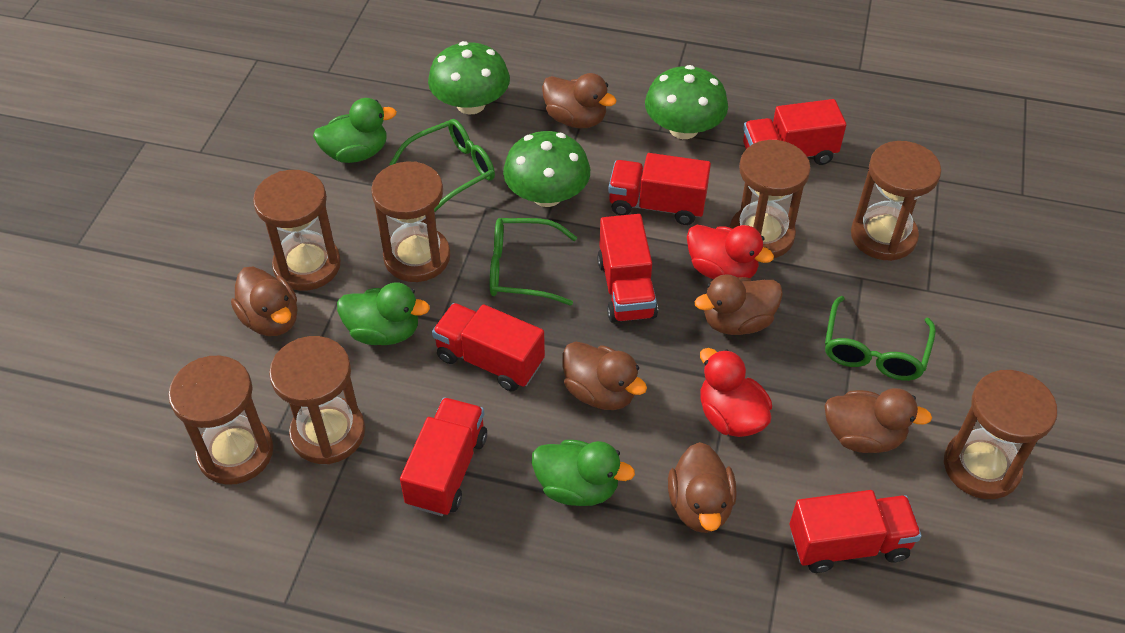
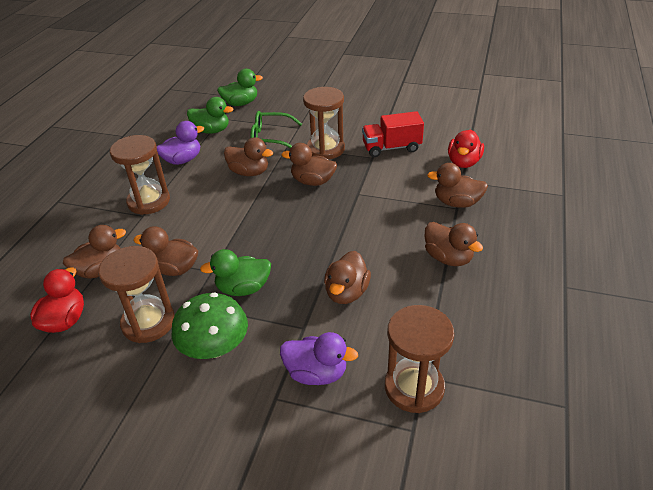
brown duck: [231,267,298,336] [542,73,617,128] [562,342,647,410] [668,442,737,533] [694,274,783,335] [824,388,932,453] = 6 -> [63,225,126,279] [133,226,198,276] [224,137,273,176] [282,143,337,186] [324,251,371,304] [424,222,483,266] [427,163,488,208] = 7
brown hourglass: [168,356,273,485] [253,170,341,291] [269,336,365,464] [371,161,450,282] [729,140,811,258] [851,141,941,261] [944,370,1057,499] = 7 -> [98,246,175,343] [110,135,170,215] [303,87,345,159] [385,305,454,413] = 4
green glasses: [389,119,495,212] [490,218,577,306] [825,296,936,381] = 3 -> [250,111,302,148] = 1
green mushroom: [428,41,510,115] [503,131,590,207] [645,65,728,139] = 3 -> [171,293,248,359] = 1
purple duck: none = 0 -> [157,121,204,165] [280,332,358,385] = 2
red truck: [400,398,487,516] [432,303,545,391] [597,214,658,323] [608,153,711,225] [743,99,846,165] [790,490,921,573] = 6 -> [362,111,424,157] = 1

